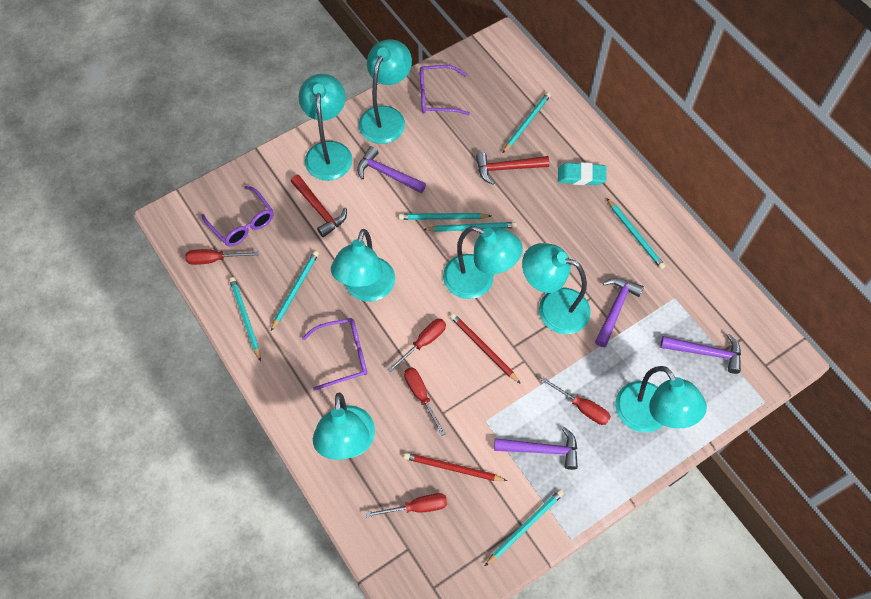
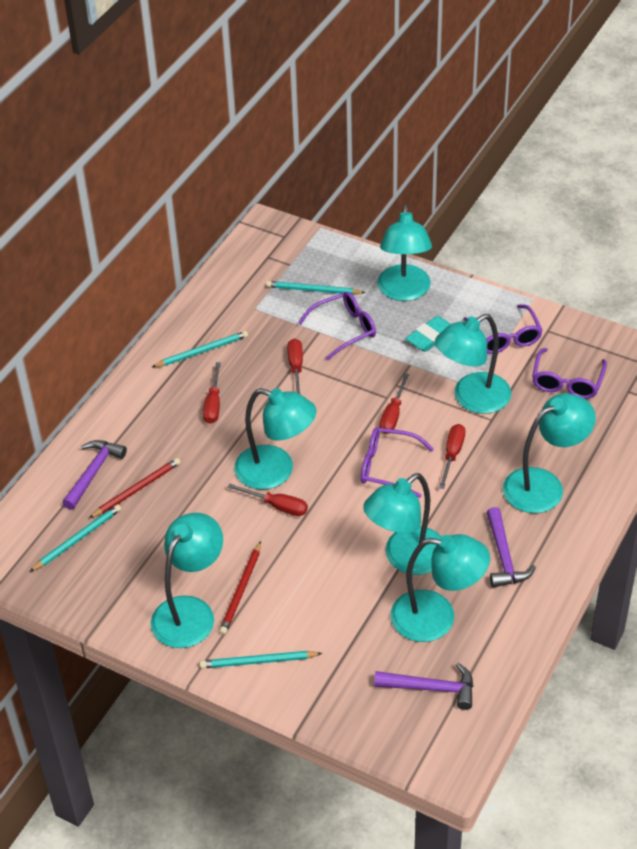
purple glasses: [201,186,273,246] [302,318,367,391] [420,65,470,115] = 3 -> [298,292,376,360] [361,427,434,498] [464,304,543,354] [532,348,607,399] = 4
purple hammer: [357,146,426,193] [494,427,578,470] [595,278,644,347] [660,334,741,374] = 4 -> [62,440,127,510] [374,663,473,710] [486,507,536,588] = 3
red hammer: [291,175,347,237] [476,152,550,185] = 2 -> none = 0
turquoise pencil: [229,277,261,361] [271,251,319,331] [399,213,491,220] [423,222,517,232] [485,490,564,566] [503,92,551,153] [607,198,665,269] = 7 -> [30,504,121,572] [152,331,248,367] [200,651,323,669] [266,281,366,295] = 4

